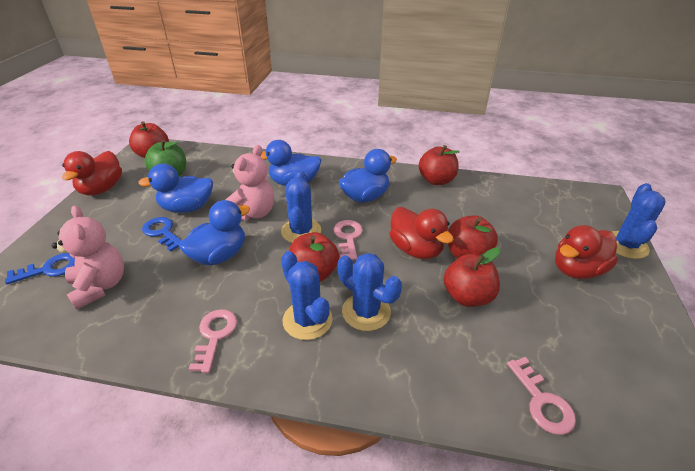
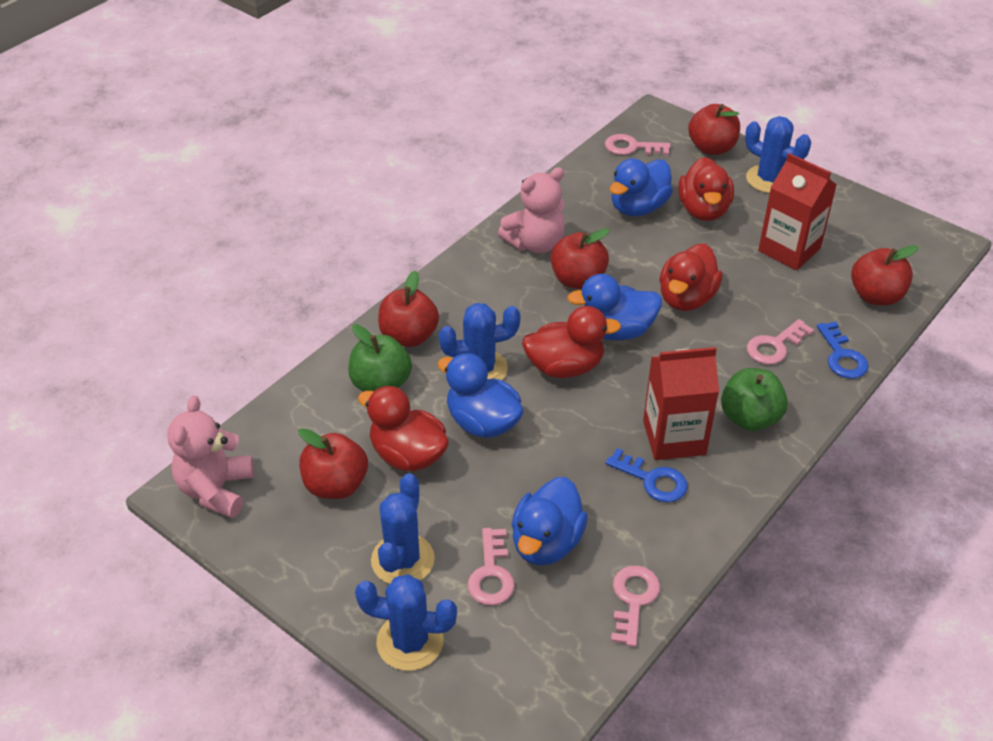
green apple: [144,140,186,176] = 1 -> [348,324,412,392] [721,368,788,431] = 2
pink key: [189,309,237,373] [333,220,363,260] [507,357,576,435] = 3 -> [468,528,515,606] [605,134,671,155] [611,566,660,647] [747,319,814,365] = 4
red carton: none = 0 -> [643,347,719,460] [758,153,837,270] = 2
red duck: [62,151,122,195] [389,207,454,259] [555,225,618,279] = 3 -> [358,386,449,471] [522,306,621,378] [659,243,723,311] [678,157,734,221] = 4

